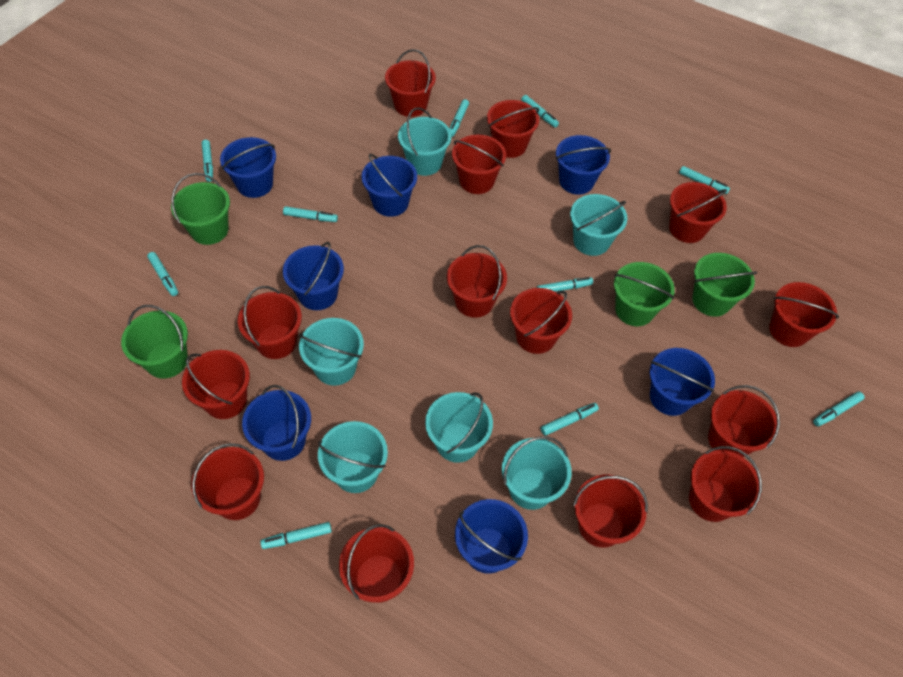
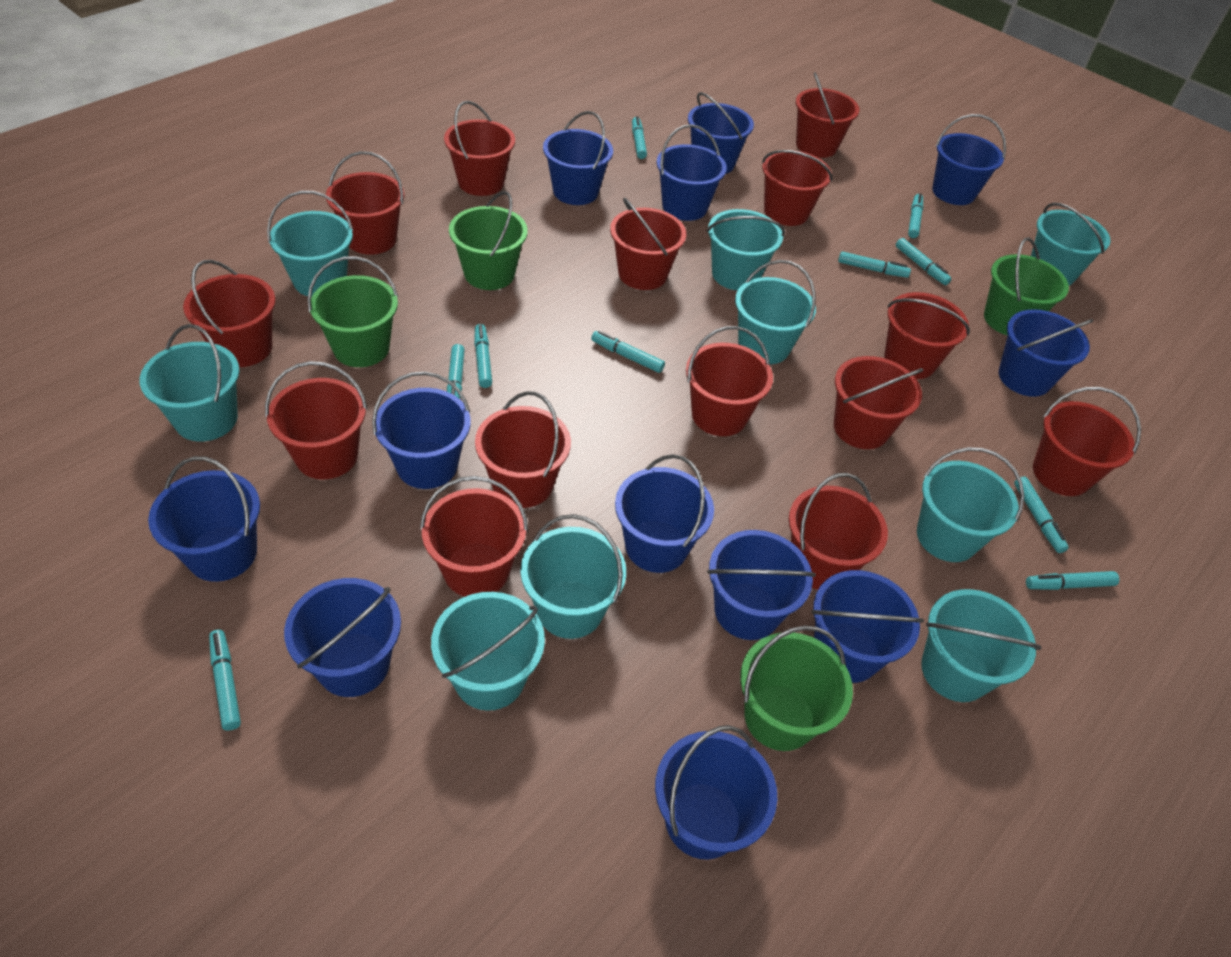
blue bucket: [220,137,276,198] [242,385,311,461] [283,242,344,310] [362,154,417,217] [455,499,528,574] [556,135,611,195] [650,348,715,416] = 7 -> [148,456,260,582] [284,578,401,697] [372,371,471,489] [543,111,613,205] [615,454,714,573] [655,725,777,860] [657,124,727,221] [688,92,754,174] [707,530,816,640] [812,570,924,683] [932,114,1006,205] [999,309,1093,397] = 12
turquoise bucket: [299,318,364,386] [318,421,388,493] [398,107,451,176] [425,392,493,463] [502,436,572,510] [570,194,627,256] = 6 -> [140,324,239,442] [267,191,353,297] [431,592,545,711] [520,514,626,639] [707,209,785,291] [735,260,816,364] [917,447,1024,562] [921,589,1041,702] [1031,203,1111,286] = 9

